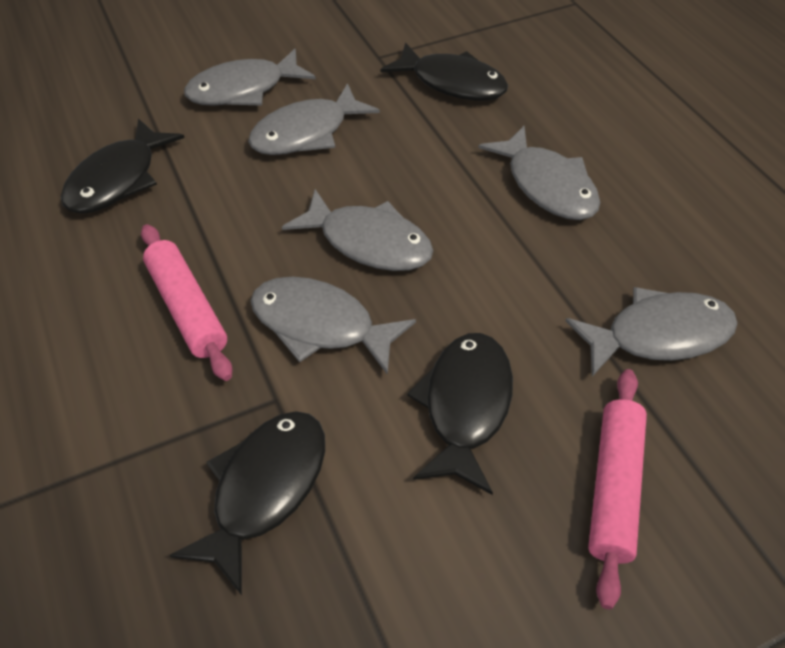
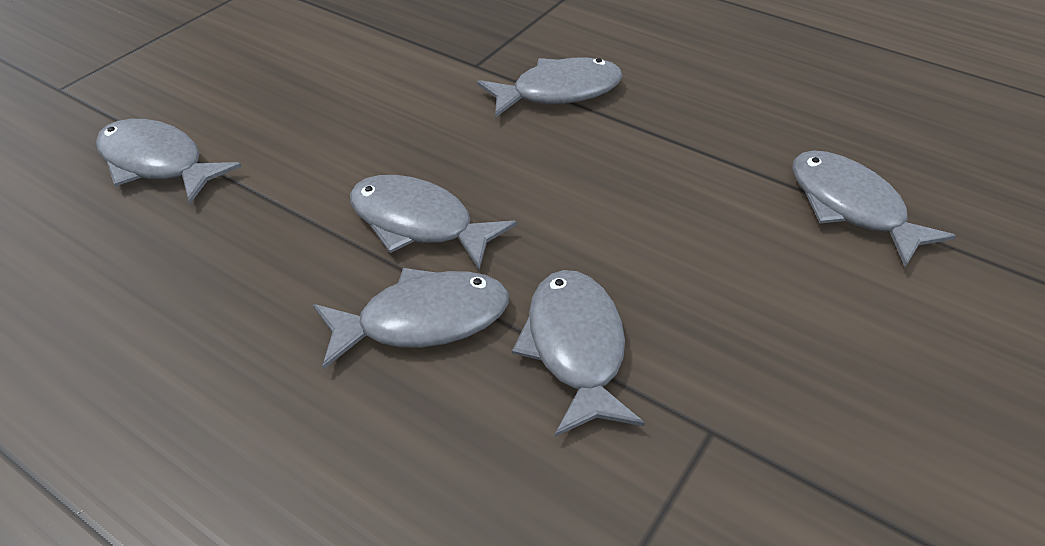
black fish: [61,118,184,214] [169,411,325,595] [380,42,508,101] [407,333,513,495] = 4 -> none = 0
pink rolling pin: [141,224,233,381] [588,369,647,609] = 2 -> none = 0

